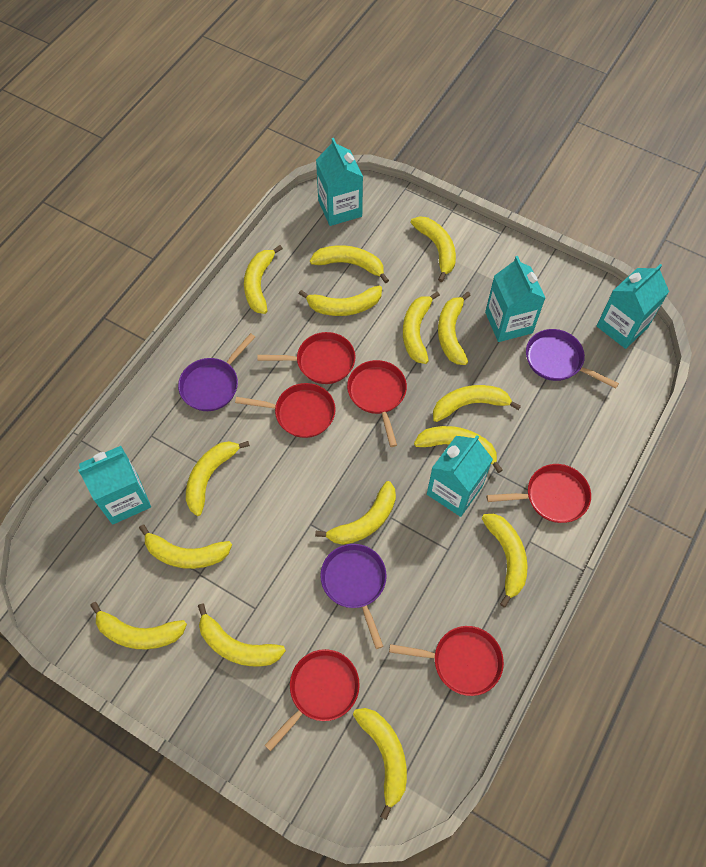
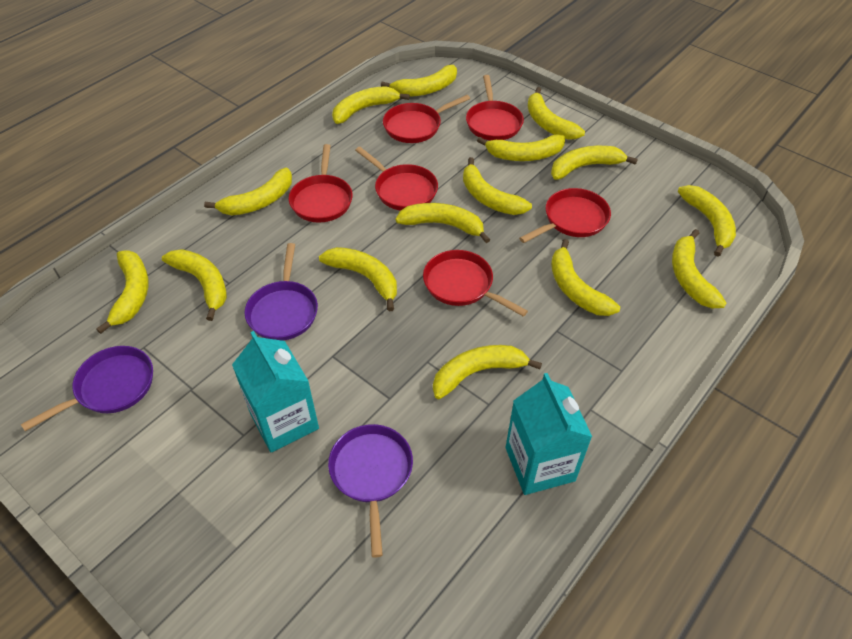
turquoise carton: [78,446,151,524] [316,138,363,226] [427,435,493,517] [485,256,545,342] [597,264,669,349] = 5 -> [232,331,319,452] [506,373,592,495] = 2

